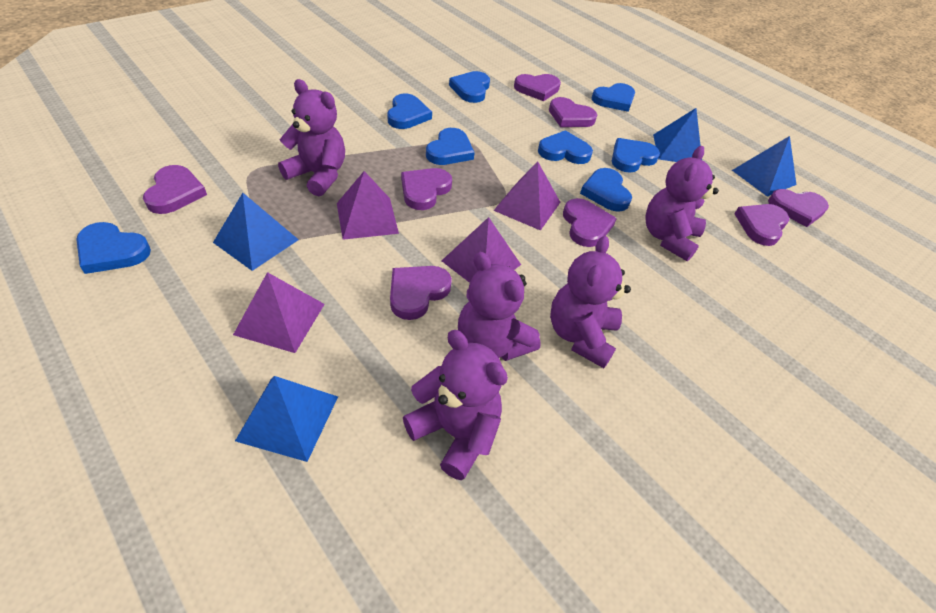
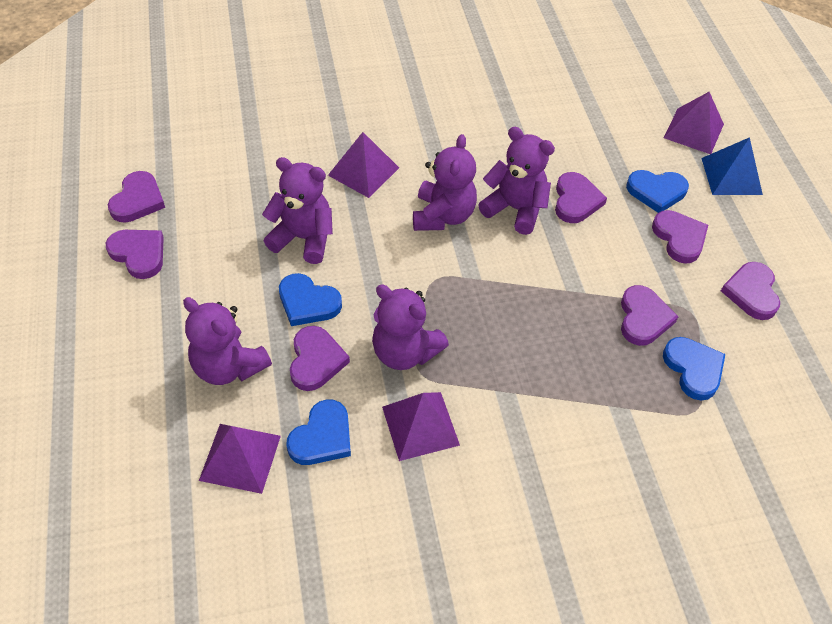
blue heart: [76,222,151,274] [387,93,432,129] [426,128,475,165] [449,71,490,103] [538,130,593,164] [580,168,632,212] [592,83,635,112] [612,138,660,173] = 8 -> [279,273,342,326] [286,399,351,465] [626,170,689,213] [663,337,725,401] = 4
blue pyramid: [213,193,299,271] [235,376,338,462] [653,108,702,162] [732,136,796,197] = 4 -> [701,137,763,195] = 1
purple heart: [143,165,207,214] [390,266,452,320] [401,168,452,210] [514,74,561,101] [549,97,597,127] [563,198,617,247] [734,204,789,246] [768,189,829,227] = 8 -> [106,230,164,279] [108,171,165,223] [290,326,350,391] [555,172,607,223] [621,285,678,346] [652,210,708,264] [721,262,780,320] = 7

